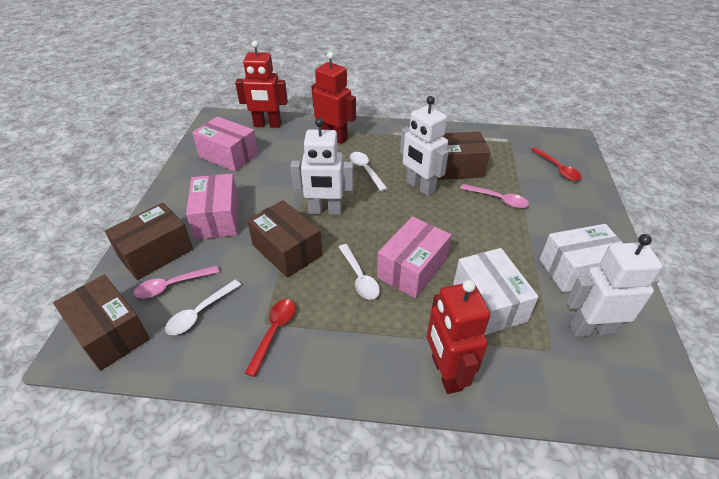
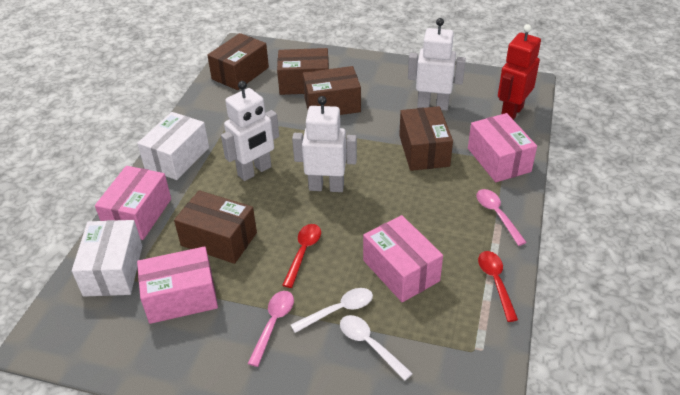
brown box: [53,275,150,371] [105,203,193,280] [247,200,322,278] [437,132,490,180] = 4 -> [174,190,257,264] [207,33,269,90] [277,48,329,95] [303,66,361,115] [399,106,453,171] = 5
pink box: [186,174,239,240] [192,116,258,172] [377,216,451,298] = 3 -> [95,166,171,240] [137,246,218,324] [363,215,443,302] [468,113,537,182] = 4
red robot: [235,40,288,128] [311,52,356,144] [427,280,491,394] = 3 -> [498,24,541,120] = 1
white spoon: [165,280,241,335] [339,244,380,300] [350,152,388,191] = 3 -> [291,288,373,333] [340,315,413,381] = 2

